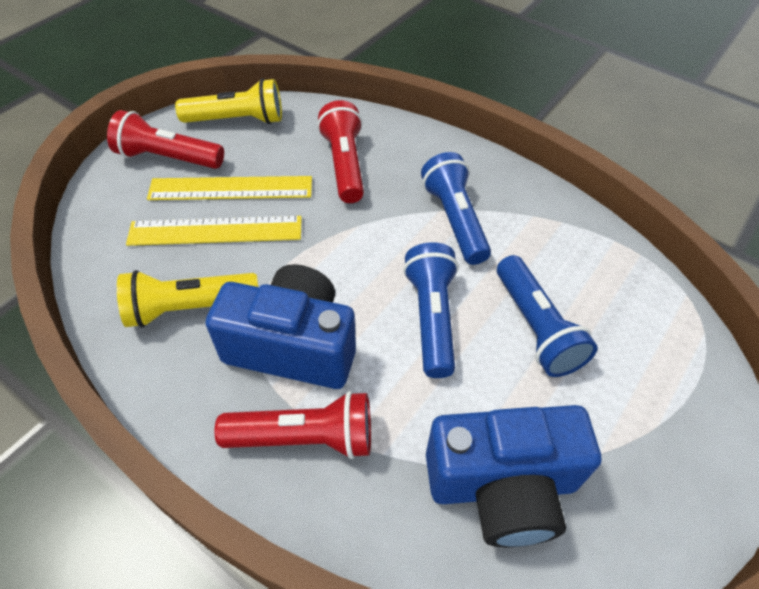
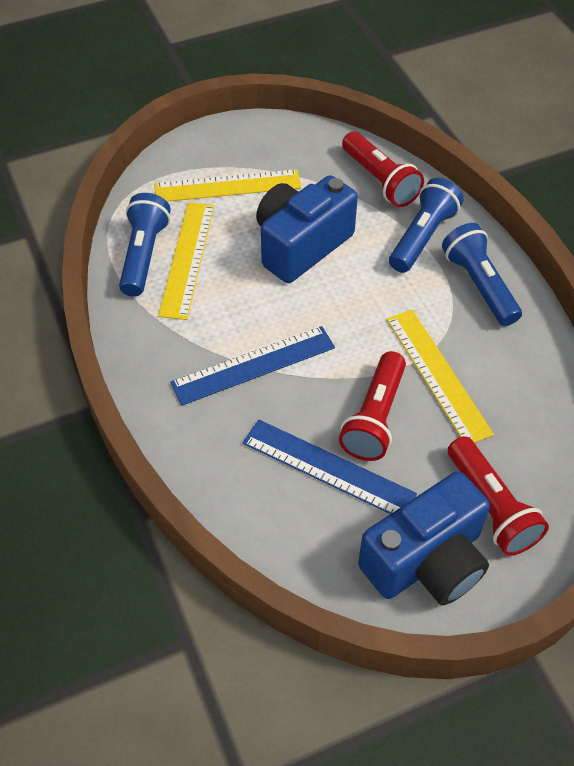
blue ruler: none = 0 -> [170,326,335,406] [243,419,417,514] = 2
yellow flashlight: [117,270,258,328] [175,78,282,124] = 2 -> none = 0
yellow ruler: [126,216,302,246] [147,176,312,200] = 2 -> [154,169,302,202] [158,202,214,320] [386,310,494,443] = 3

